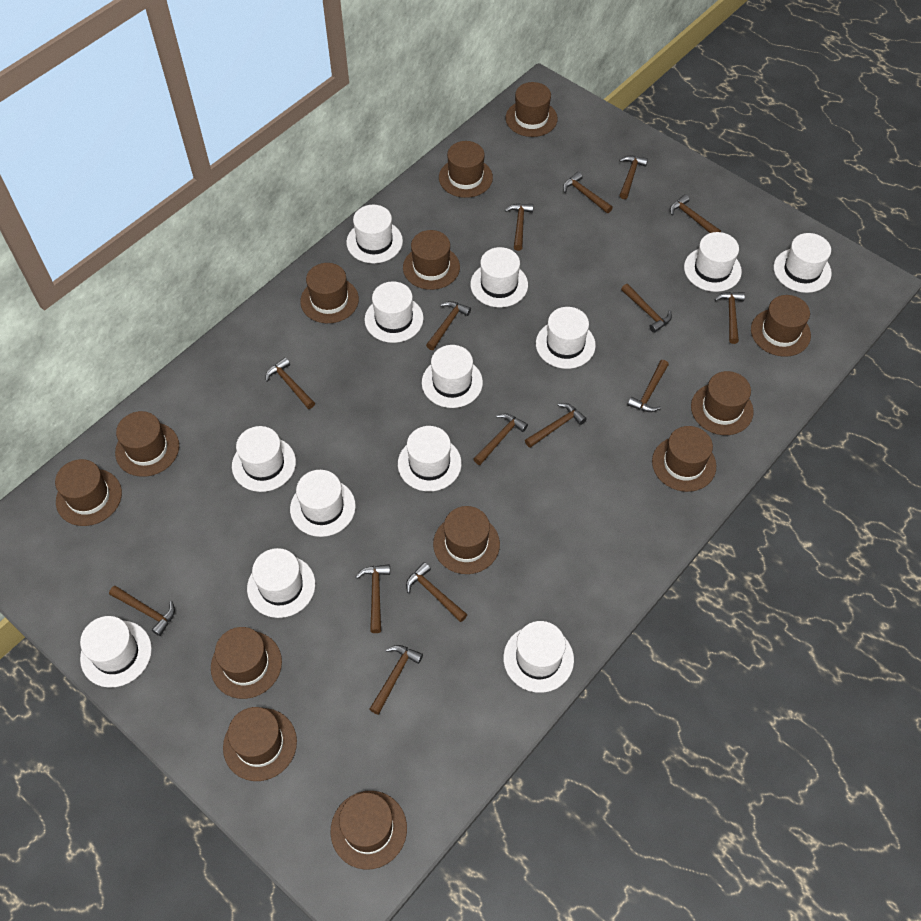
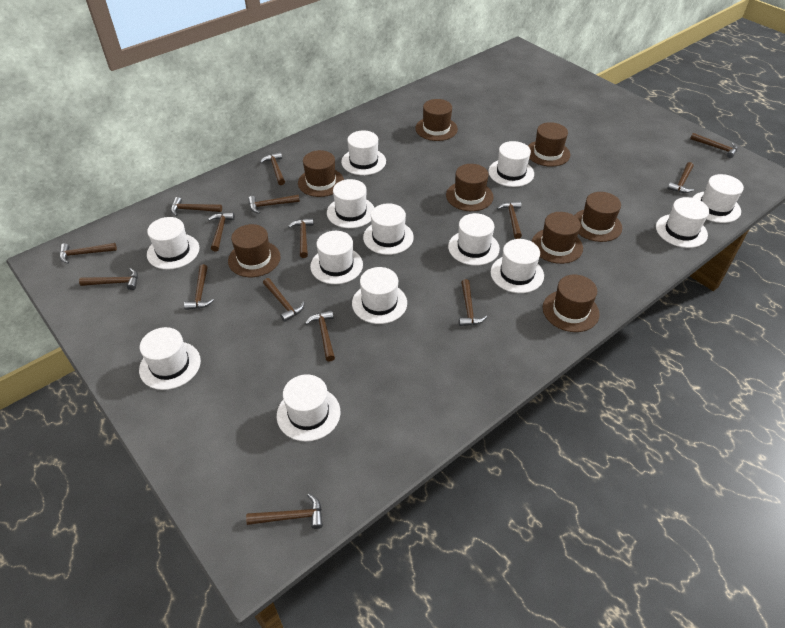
brown hat: [55,459,122,526] [115,411,179,477] [211,627,282,699] [223,707,297,781] [300,263,359,323] [331,791,407,870] [403,230,460,290] [433,506,500,574] [439,141,493,198] [505,82,558,137] [652,426,716,492] [691,371,754,435] [751,295,811,357] = 13 -> [228,224,281,277] [298,150,344,197] [415,99,458,141] [446,164,493,211] [528,122,570,167] [532,212,583,264] [543,274,600,332] [574,192,622,242] = 8

